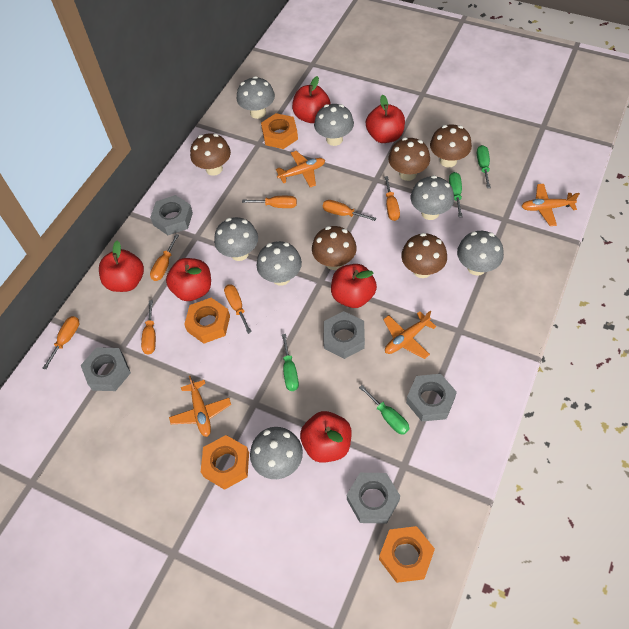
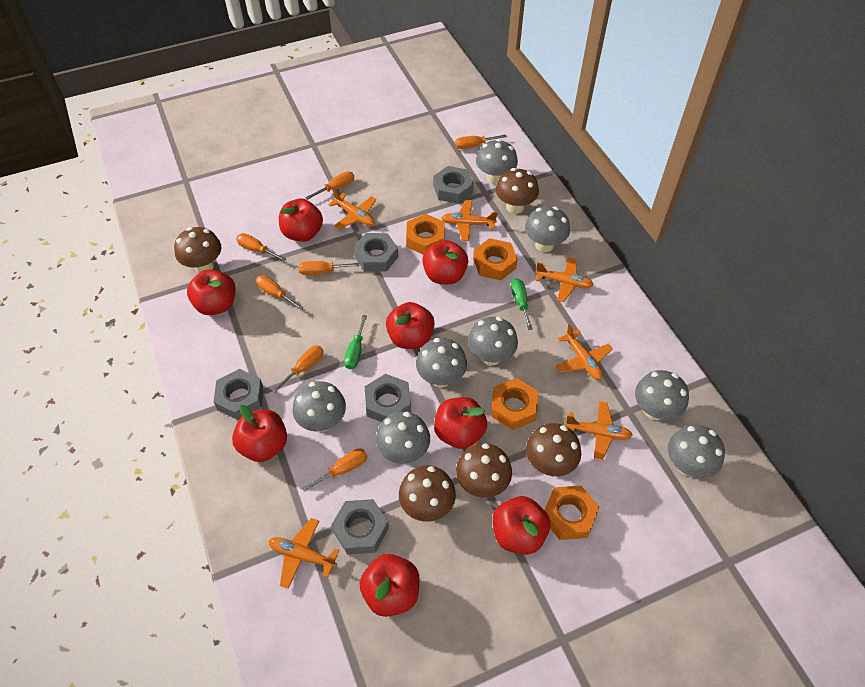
green screwdriver: [282,334,299,391] [359,385,409,435] [449,172,463,217] [477,145,491,188] = 4 -> [344,315,367,369] [511,279,533,330] = 2
grey mushroom: [214,217,258,261] [237,76,275,119] [250,427,303,479] [256,241,302,285] [314,104,354,146] [411,175,454,220] [457,231,504,276] = 7 -> [293,381,346,432] [376,411,430,464] [416,338,467,387] [468,317,518,365] [476,139,518,184] [525,206,570,252] [635,370,689,420] [668,425,725,478] = 8
orange plane: [169,376,231,437] [276,151,325,187] [383,311,436,359] [522,184,580,226] = 4 -> [269,518,339,589] [328,189,376,230] [442,200,498,241] [535,257,594,302] [556,324,613,380] [565,401,633,461] = 6
red apple: [99,241,144,292] [166,258,211,301] [292,76,331,123] [300,411,352,463] [331,264,377,308] [366,95,405,143] = 6 -> [187,269,235,315] [232,405,287,462] [279,199,323,242] [360,554,420,617] [386,302,435,349] [422,240,468,284] [434,397,487,449] [493,496,550,554] = 8

